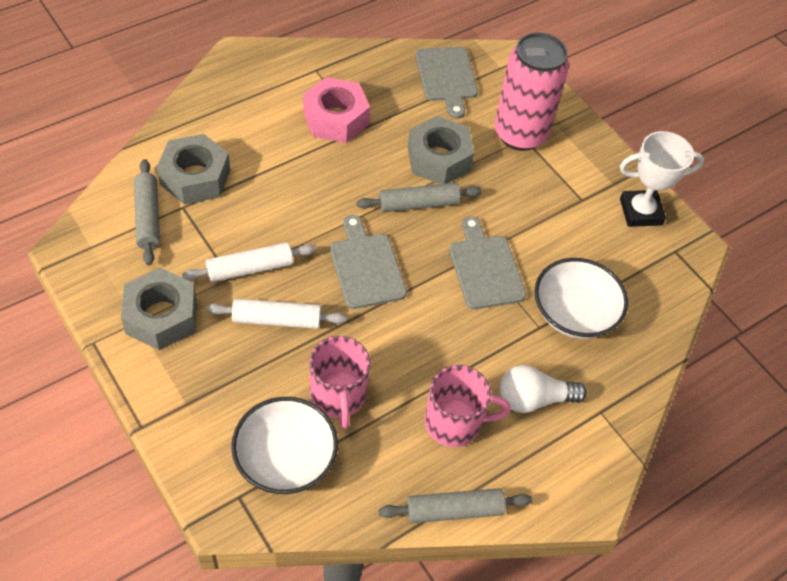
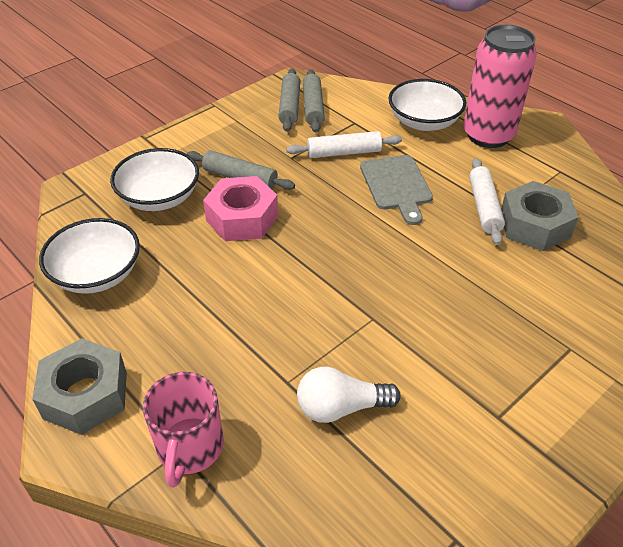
grey cutting board: [330,215,407,309] [415,47,478,119] [449,216,526,309] = 3 -> [360,155,433,225] = 1
grey nut: [121,268,197,350] [157,134,230,205] [408,116,474,184] = 3 -> [32,338,127,435] [501,181,579,251] = 2
pink mug: [310,336,370,429] [424,365,511,447] = 2 -> [143,372,224,488] = 1
white bowl: [231,397,338,494] [535,258,628,339] = 2 -> [39,218,140,294] [110,148,199,211] [388,79,467,131] = 3
white trophy: [620,131,704,227] = 1 -> none = 0

